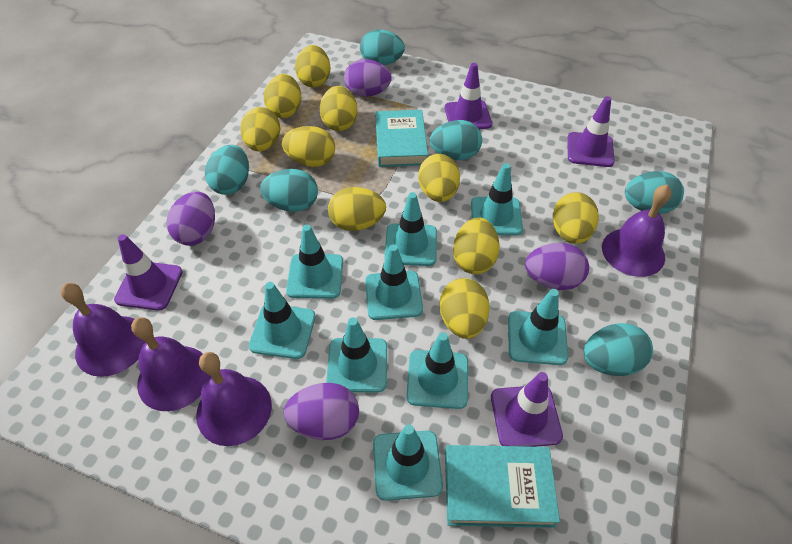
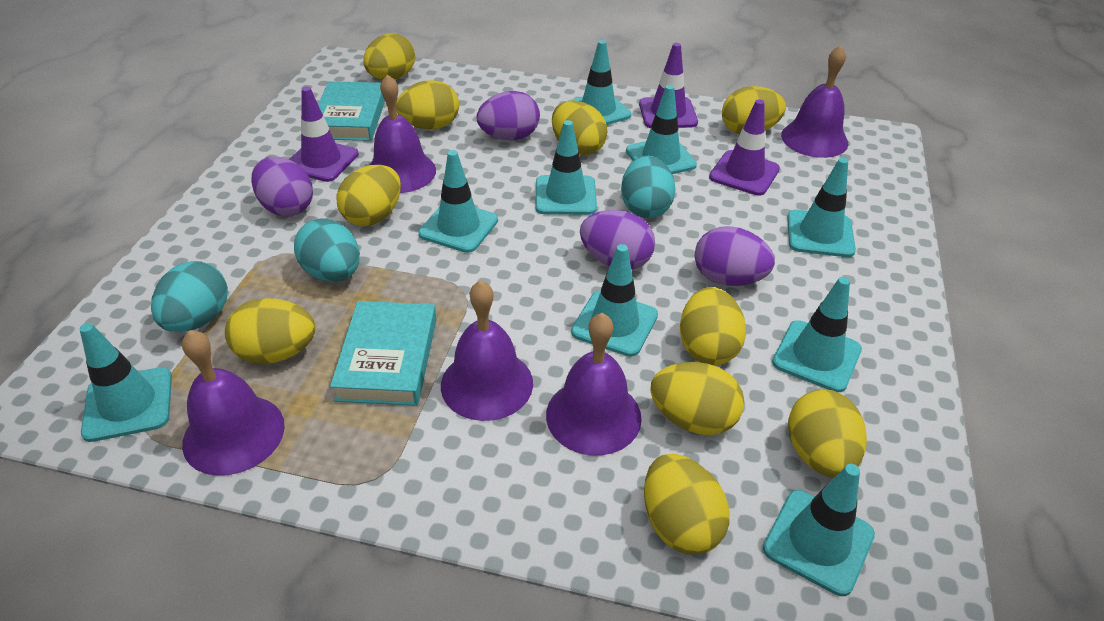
purple bell: [61,283,145,377] [131,317,209,411] [196,352,272,446] [602,184,672,277] = 4 -> [182,330,285,476] [370,74,436,193] [441,280,533,421] [546,313,642,455] [781,45,848,158] = 5
purple traffic cone: [114,234,183,311] [444,63,493,129] [491,372,563,447] [567,96,615,167] = 4 -> [289,87,359,182] [639,43,698,128] [709,99,780,196] = 3
turquoise egg: [205,145,249,195] [260,169,318,212] [360,29,405,65] [430,120,482,160] [584,323,653,376] [625,171,684,214] = 6 -> [151,261,228,332] [294,219,360,282] [621,156,676,218] = 3

